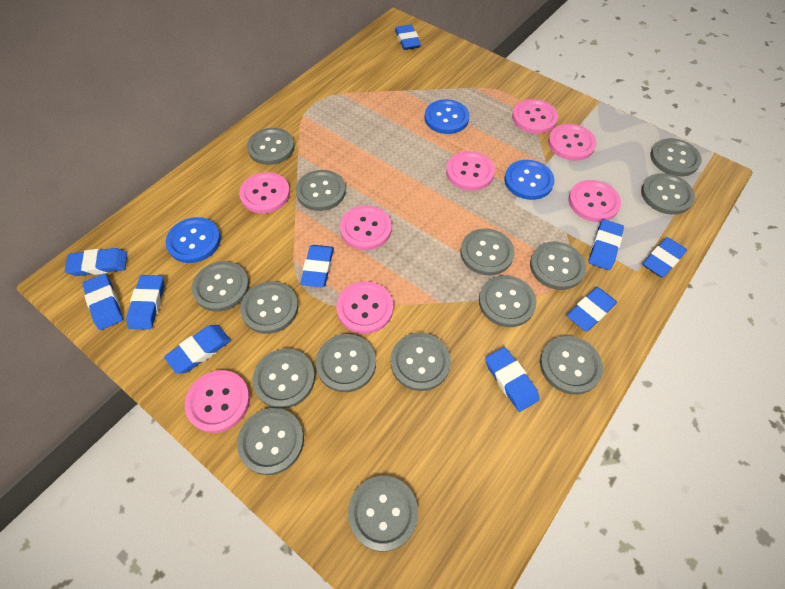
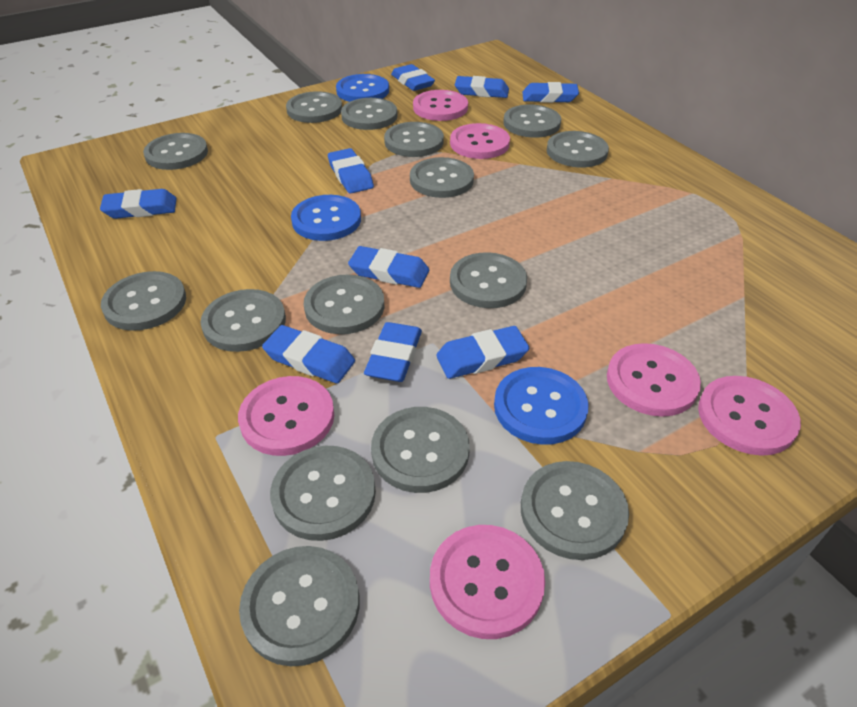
blue eraser: [65,248,127,276] [82,274,123,330] [126,275,164,330] [164,325,231,374] [300,245,334,287] [395,25,421,50] [485,347,539,412] [567,287,617,332] [588,219,624,270] [643,237,687,278] = 10 -> [100,189,177,219] [262,325,355,383] [328,148,374,194] [348,246,429,288] [364,322,422,382] [391,64,435,91] [436,326,529,379] [455,76,509,98] [522,82,579,103] = 9
pink button: [185,370,250,433] [239,172,290,214] [336,281,393,334] [340,205,392,250] [446,151,495,191] [512,99,558,134] [548,124,596,161] [569,180,621,222] = 8 -> [238,376,334,456] [413,90,468,121] [430,525,545,639] [450,123,510,159] [607,343,701,417] [698,376,801,456] = 6

